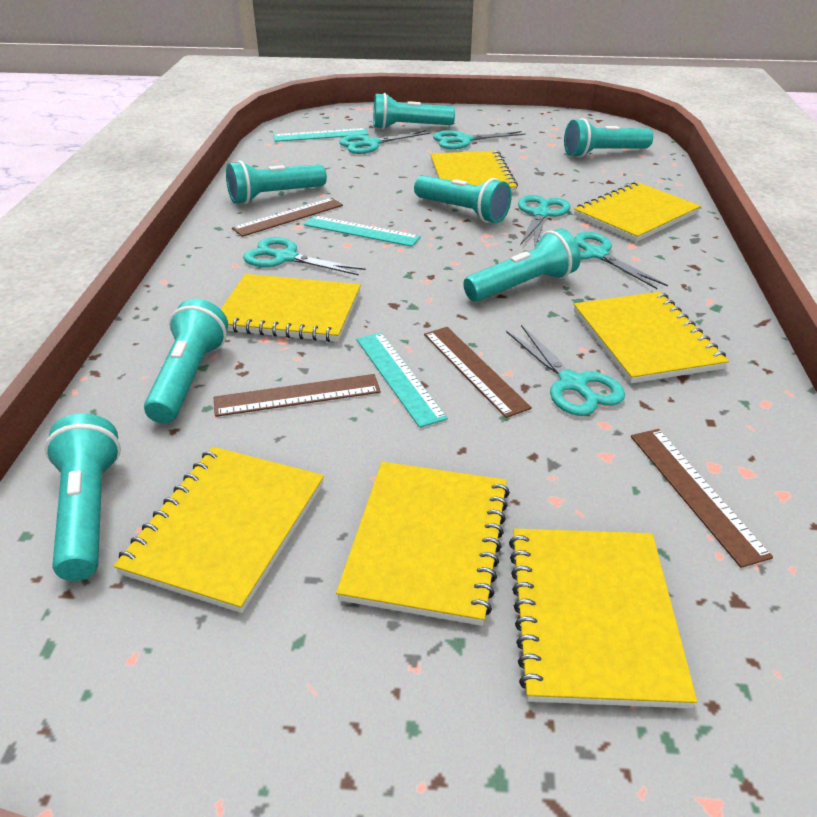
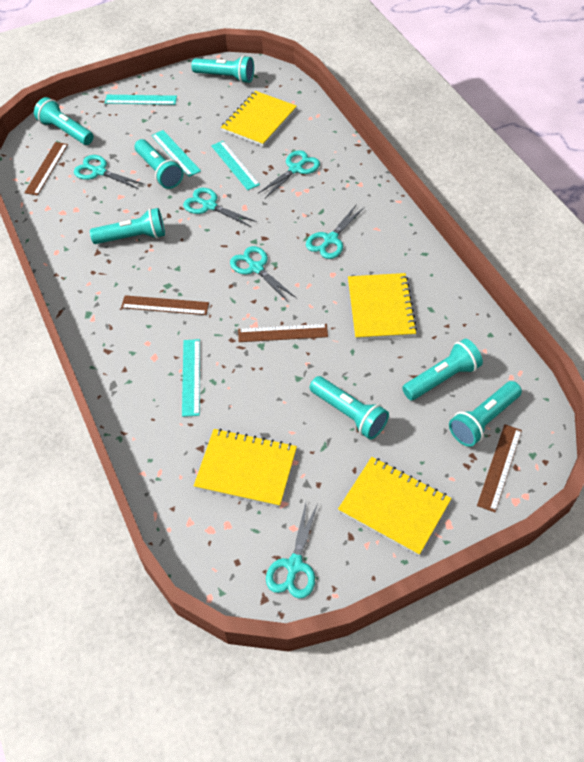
turquoise ruler: [273,128,369,142] [304,215,421,247] [357,332,448,428] = 3 -> [105,95,177,105] [151,130,201,177] [182,339,200,417] [211,141,260,190] = 4
yellow notebook: [114,447,324,613] [221,274,361,342] [336,462,510,626] [430,151,518,193] [509,529,697,708] [574,182,701,242] [574,292,729,383] = 7 -> [194,428,297,507] [221,91,297,146] [338,457,452,556] [348,273,417,340] = 4

